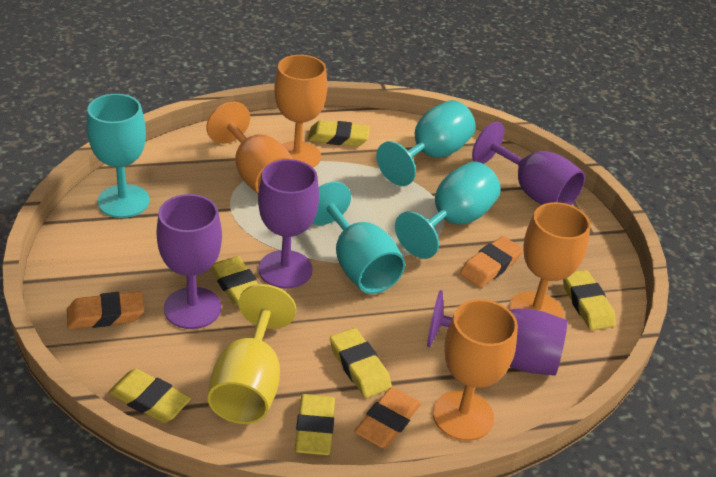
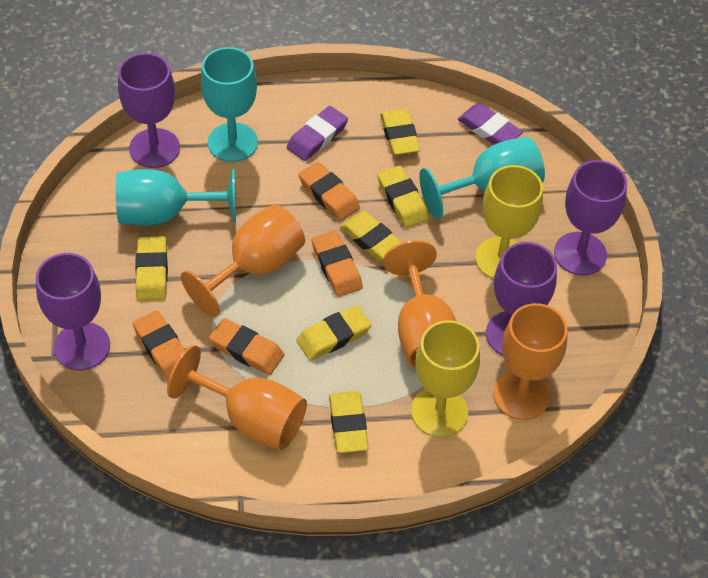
orange eraser: [67,291,144,329] [354,387,421,449] [460,236,523,288] = 3 -> [133,310,185,380] [209,318,284,375] [298,162,360,221] [312,230,363,297] = 4
purple eraser: none = 0 -> [287,106,348,161] [458,103,523,145] = 2
turquoise goblet: [87,94,150,218] [312,182,405,294] [376,100,476,186] [395,162,500,259] = 4 -> [116,169,236,225] [201,47,258,162] [419,137,545,219] = 3
yellow goblet: [208,284,296,424] = 1 -> [411,320,480,437] [475,165,543,279] = 2

